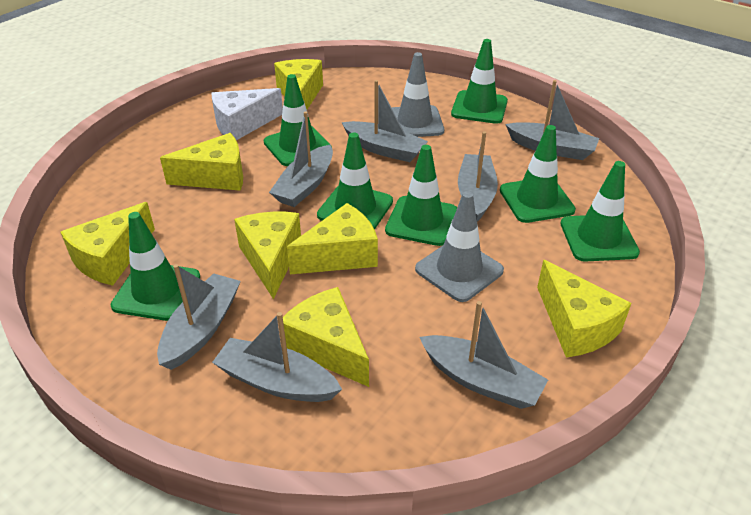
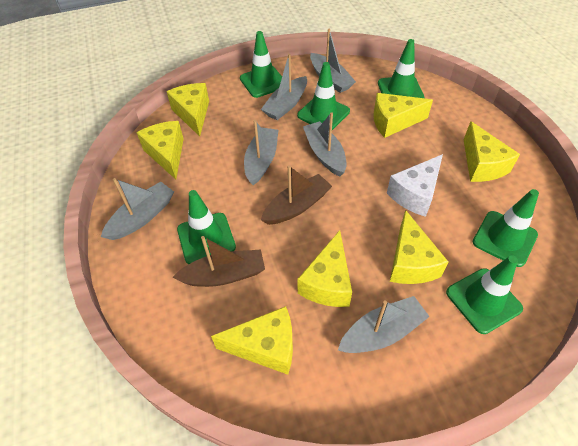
brown boat: none = 0 -> [172,236,265,287] [261,165,332,225] = 2
green traffic cone: [111,212,200,321] [263,74,332,166] [317,133,393,229] [385,145,457,246] [451,39,508,124] [500,125,576,223] [561,161,640,262] = 7 -> [177,190,236,264] [240,31,282,98] [297,62,350,130] [378,39,425,98] [446,255,523,334] [473,189,539,267] = 6
grey boat: [157,264,241,370] [212,312,342,402] [269,111,333,207] [342,80,428,162] [419,301,548,409] [458,131,498,222] [505,80,599,160] = 7 -> [101,178,174,240] [244,120,278,185] [261,54,307,120] [303,112,347,177] [310,29,356,93] [338,296,430,353] = 6
grey traffic cone: [392,52,444,137] [415,191,504,302] = 2 -> none = 0

